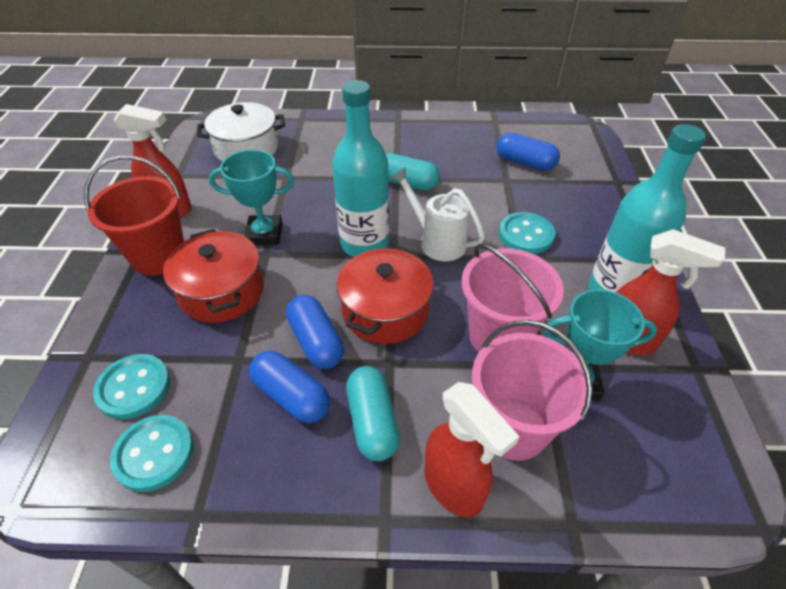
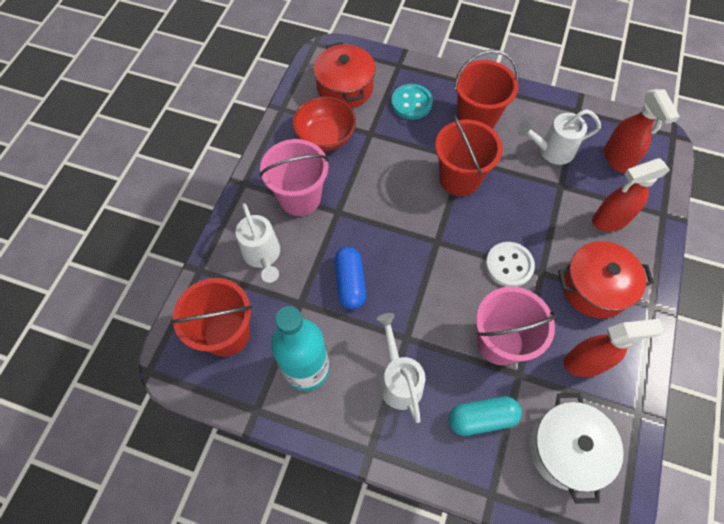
blue capsule: [249,351,330,423] [286,295,344,369] [497,133,560,171] = 3 -> [334,247,366,309] = 1
red bowl: none = 0 -> [292,97,356,151] = 1
red bucket: [84,155,184,276] = 1 -> [170,278,252,357] [435,114,503,196] [454,50,519,129] = 3
turquoise bottle: [332,80,389,257] [588,124,706,292] = 2 -> [271,306,329,391] = 1
turquoise button: [93,354,170,419] [110,415,194,492] [499,212,555,254] = 3 -> [391,84,433,120] = 1
turquoise capsule: [346,366,400,461] [386,153,440,191] = 2 -> [449,396,522,436] = 1
turquoise trophy: [209,150,294,245] [544,289,657,401] = 2 -> none = 0
white button: none = 0 -> [486,242,535,287] = 1
white watering can: [390,167,485,262] = 1 -> [236,203,280,283] [377,313,425,423] [517,109,601,165] = 3

